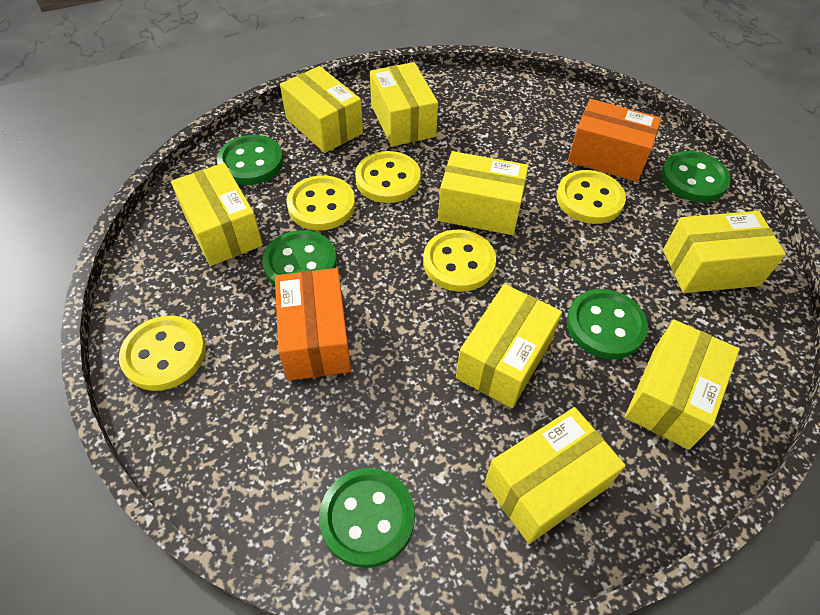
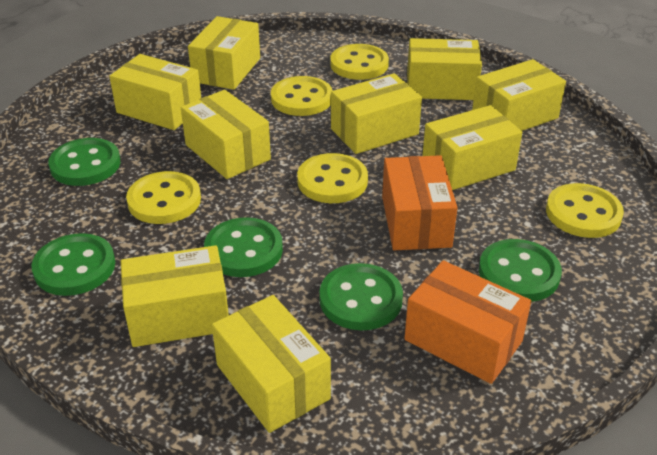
yellow box: [171,163,263,266] [280,66,363,153] [370,62,438,146] [438,151,528,235] [456,284,562,408] [485,407,626,544] [625,320,740,450] [663,211,786,293] = 8 -> [109,54,201,130] [120,245,229,347] [181,90,271,179] [188,16,260,90] [212,295,331,433] [331,73,422,154] [407,38,482,100] [422,105,522,190] [472,59,566,131] = 9

